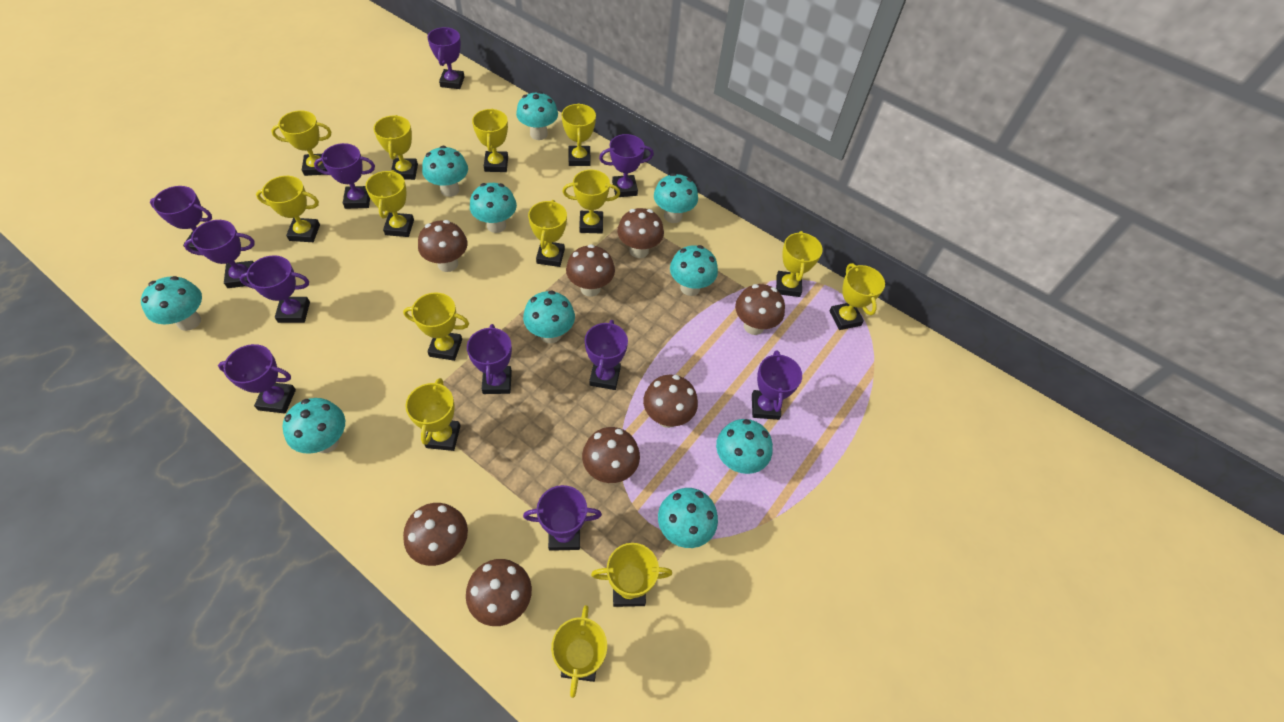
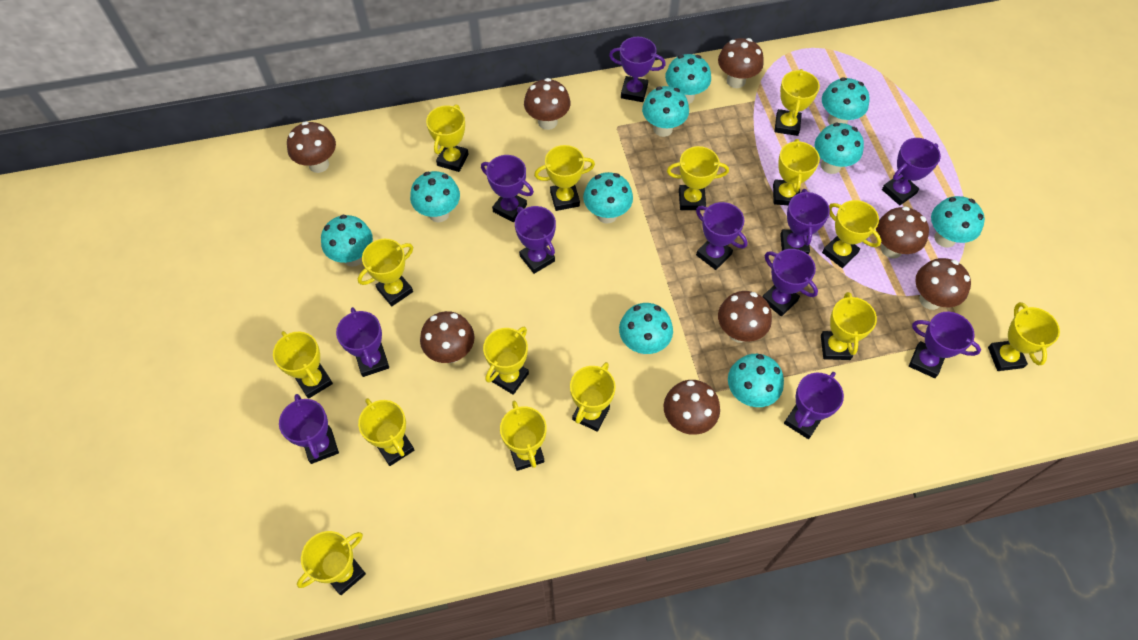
yellow trophy: [256,176,320,242] [271,110,332,176] [365,170,414,237] [373,115,418,180] [403,292,469,361] [405,378,461,451] [472,108,508,172] [528,200,567,267] [551,605,607,698] [561,103,596,166] [562,170,620,234] [591,543,672,607] [776,231,823,297] [830,263,885,330] = 14 -> [273,331,333,399] [297,531,366,595] [358,239,413,306] [358,398,414,466] [426,104,468,172] [483,326,529,395] [500,401,547,471] [534,145,595,211] [570,362,616,432] [667,146,729,210] [773,139,820,205] [774,69,820,136] [821,292,877,360] [822,200,881,268] [988,302,1060,371] = 15

